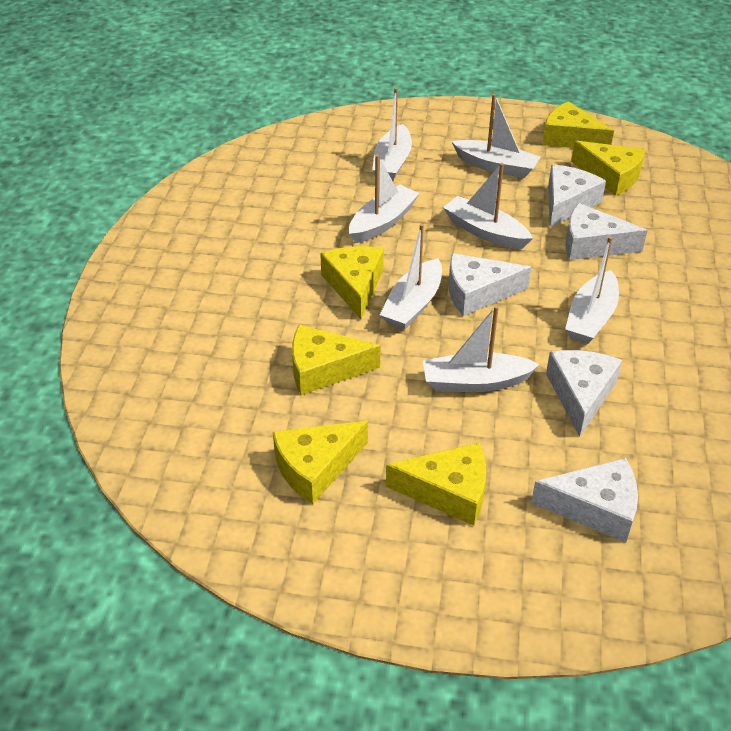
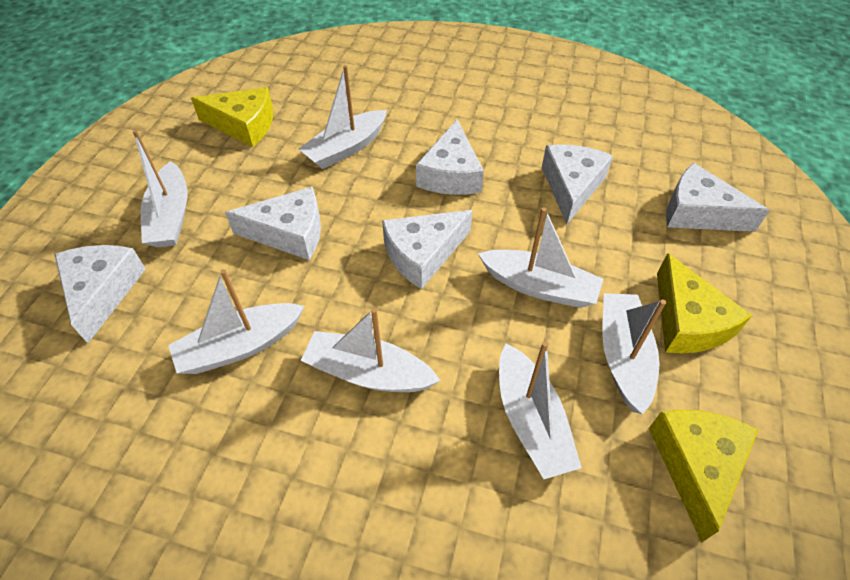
white cheese: [449,253,531,316] [531,458,638,543] [546,350,622,437] [548,165,606,227] [565,203,648,260] = 5 -> [54,245,146,343] [225,187,321,260] [382,210,472,289] [416,119,484,195] [542,144,613,224] [666,163,770,232] = 6
yellow cheese: [273,421,368,504] [292,325,380,395] [320,246,384,319] [386,442,486,526] [542,101,614,148] [571,140,645,196] = 6 -> [191,87,273,147] [649,410,758,543] [657,253,752,353] = 3

